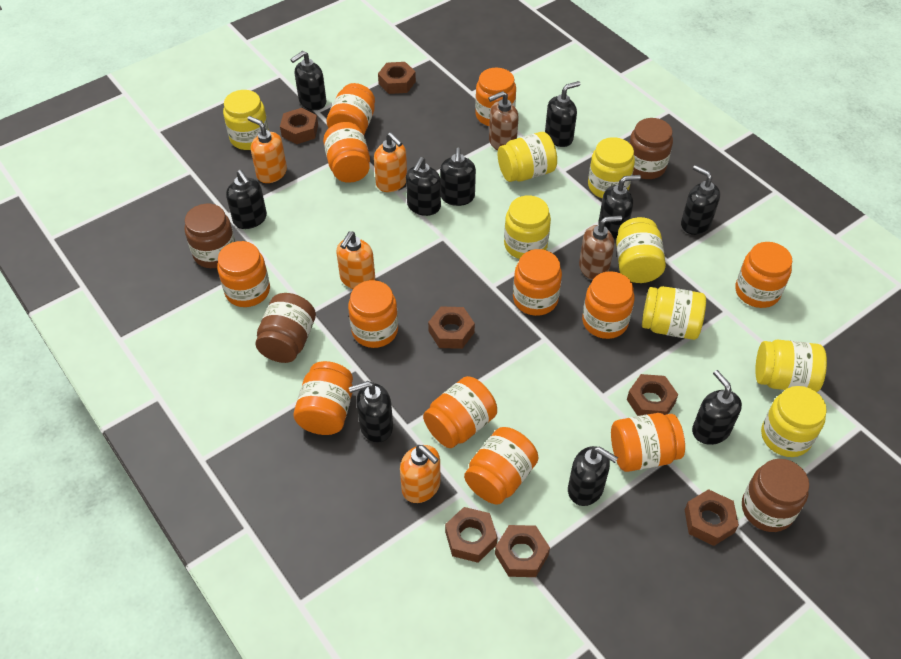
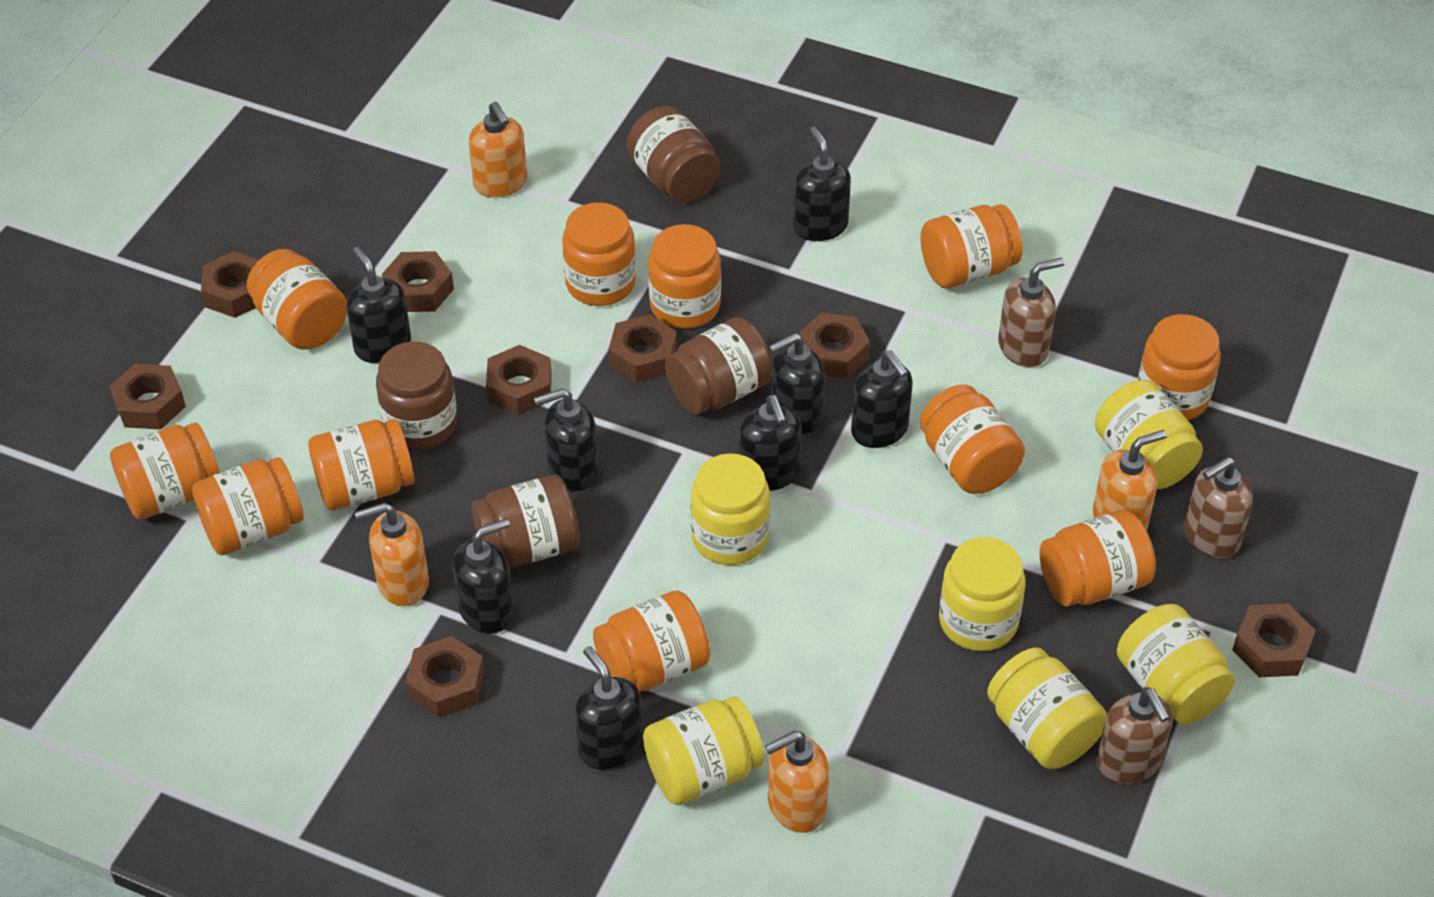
black soap dispenser: [226,170,267,229] [290,51,326,110] [349,381,393,443] [406,157,441,216] [440,148,476,206] [545,81,580,147] [568,446,618,506] [598,175,641,240] [681,165,720,235] [692,370,742,445] = 10 -> [346,247,411,363] [453,518,514,634] [534,389,598,492] [575,646,643,770] [739,395,801,491] [769,333,825,434] [793,127,851,241] [851,351,913,448] = 8
brown nut: [280,108,318,144] [378,62,416,94] [428,306,475,349] [445,507,497,563] [495,525,550,577] [627,374,678,416] [685,489,739,546] = 7 -> [110,364,186,430] [201,251,259,318] [382,251,454,312] [406,636,484,718] [486,345,552,415] [608,314,677,383] [799,313,870,379] [1232,603,1316,677] = 8
brown soap dispenser: [488,91,518,150] [579,216,622,280] = 2 -> [998,258,1065,367] [1096,687,1173,784] [1184,457,1253,558] = 3
orange jar: [217,241,270,307] [293,361,353,435] [323,122,370,183] [327,83,375,134] [348,280,398,348] [423,376,497,448] [464,427,539,505] [475,68,516,126] [513,249,562,316] [582,271,635,339] [611,413,685,472] [735,242,793,308] = 12 -> [110,422,220,520] [192,457,304,555] [247,249,347,350] [308,419,414,510] [562,202,636,306] [593,590,710,692] [648,224,721,329] [920,204,1023,289] [920,384,1025,494] [1039,510,1156,607] [1138,314,1221,420] = 11
yellow jar: [223,90,269,150] [498,132,557,182] [504,195,551,259] [588,137,635,199] [616,217,666,283] [642,286,706,340] [755,340,827,392] [761,386,827,457] = 8 -> [643,697,764,805] [691,453,770,565] [939,537,1026,651] [987,647,1107,769] [1095,380,1203,489] [1117,604,1235,724] = 6

